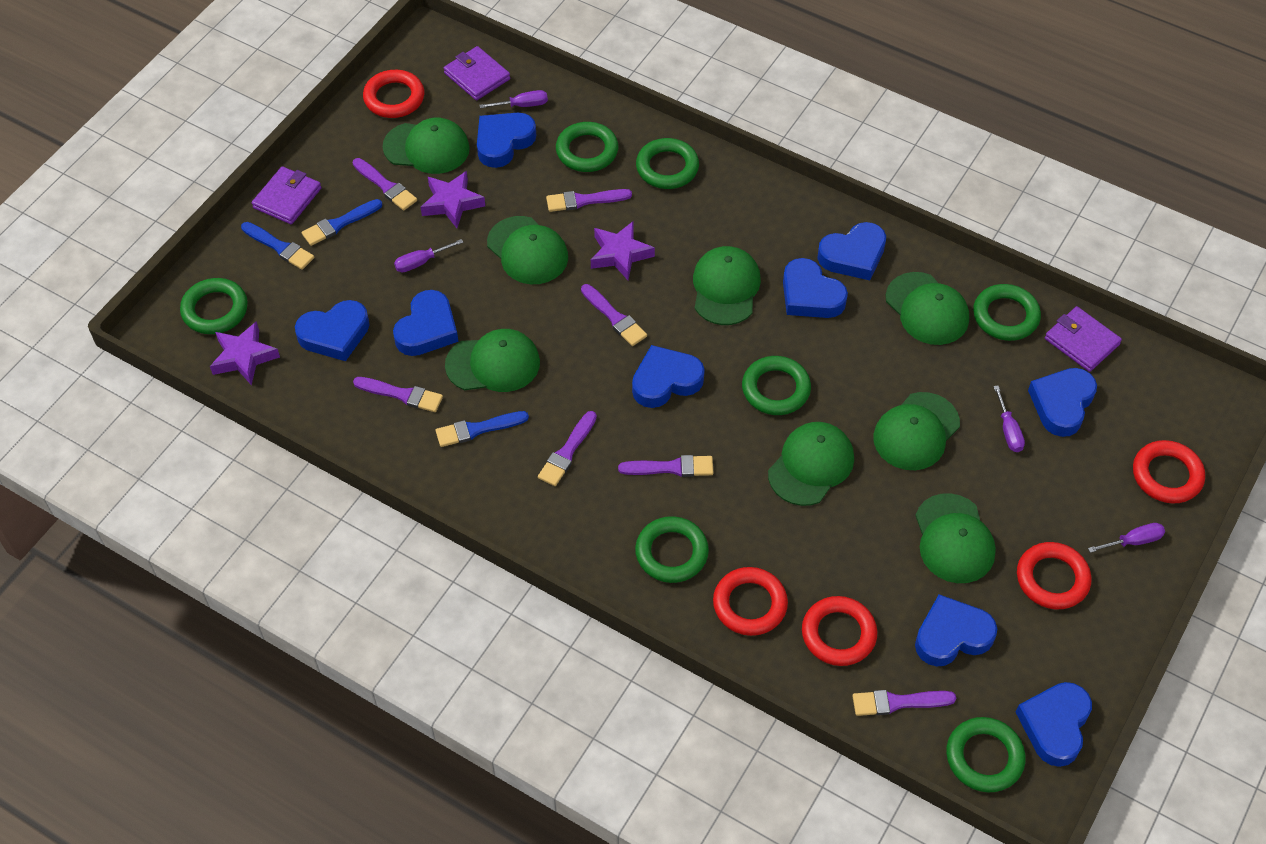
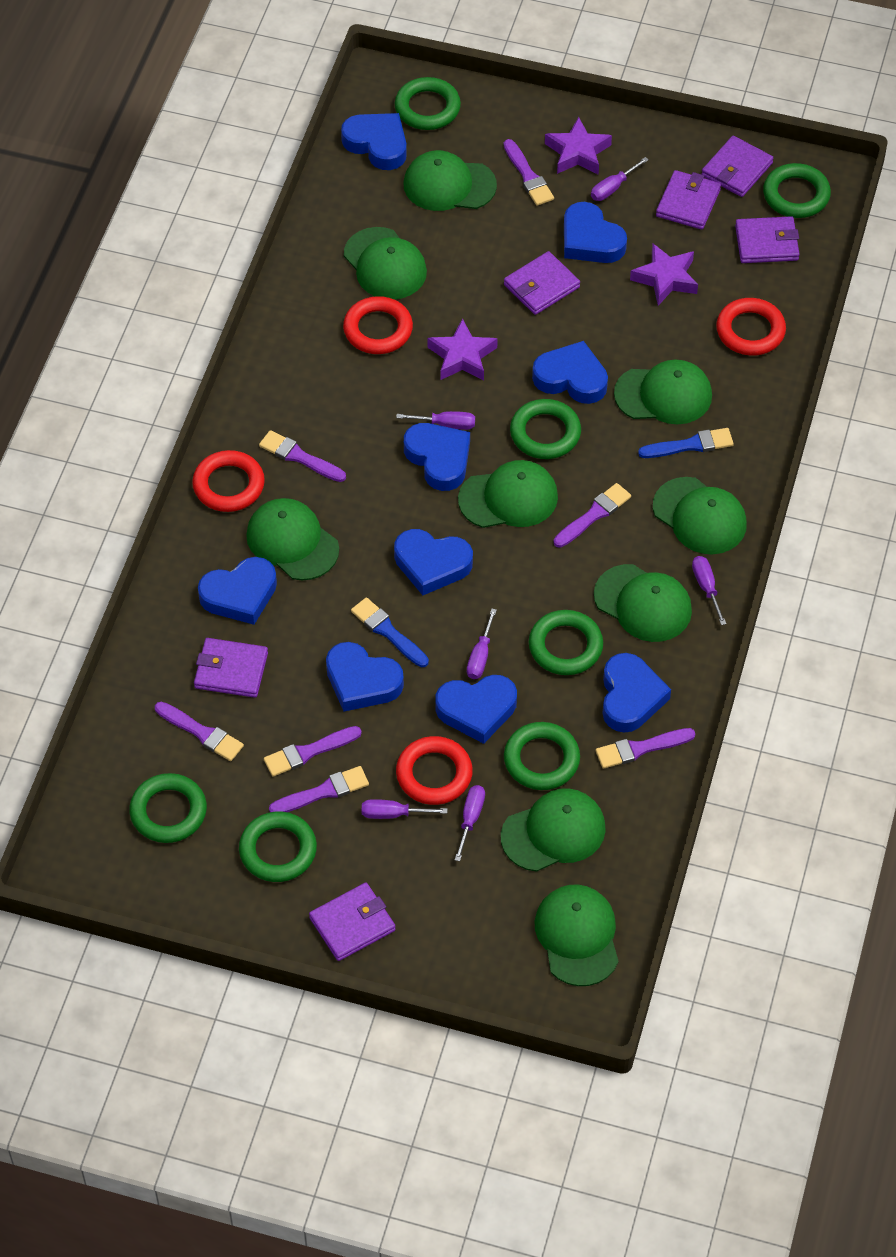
blue brush: [241,222,314,270] [302,199,382,246] [436,411,529,447] = 3 -> [351,597,429,667] [638,428,734,458] = 2
green cap: [383,118,470,174] [445,329,540,392] [487,216,568,284] [693,246,761,325] [768,422,854,506] [873,392,960,470] [886,272,969,345] [915,493,996,583] = 8 -> [246,498,339,580] [344,227,427,300] [404,150,497,211] [458,460,558,528] [501,788,606,872] [534,884,619,986] [594,564,692,642] [614,359,712,424] [653,477,747,554] = 9
purple screwdriver: [394,239,463,272] [479,90,548,108] [993,386,1025,452] [1088,523,1165,553] = 4 -> [362,799,447,819] [396,411,475,430] [455,785,485,861] [467,609,497,679] [591,157,649,201] [692,556,726,625] = 6
purple wallet: [252,166,321,224] [444,46,510,100] [1045,306,1122,372] = 3 -> [194,638,268,698] [309,883,396,961] [504,251,580,315] [656,170,721,230] [702,136,773,197] [735,216,800,263] = 6
red ring: [363,70,424,118] [713,567,788,636] [802,596,877,666] [1017,542,1091,609] [1133,440,1205,503] = 5 -> [192,450,265,512] [343,296,413,354] [396,736,473,805] [716,298,786,356] = 4

